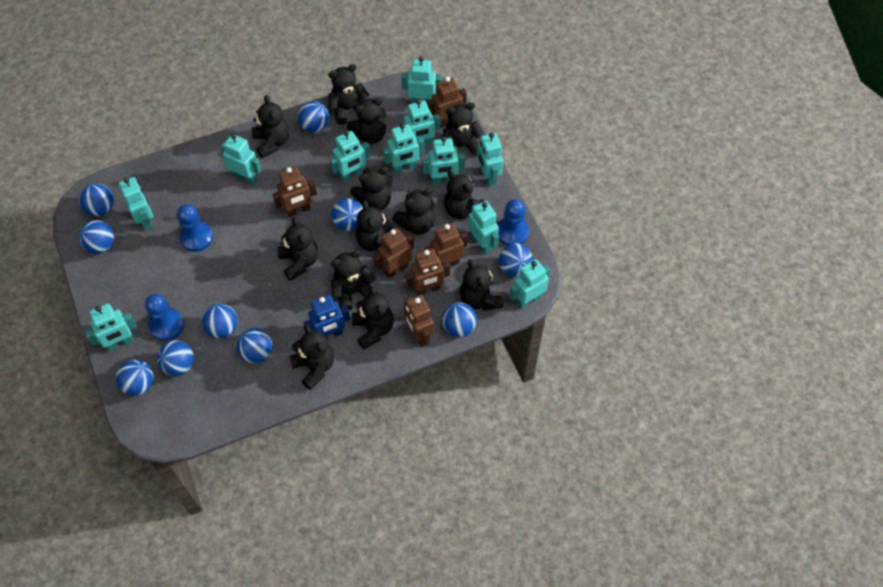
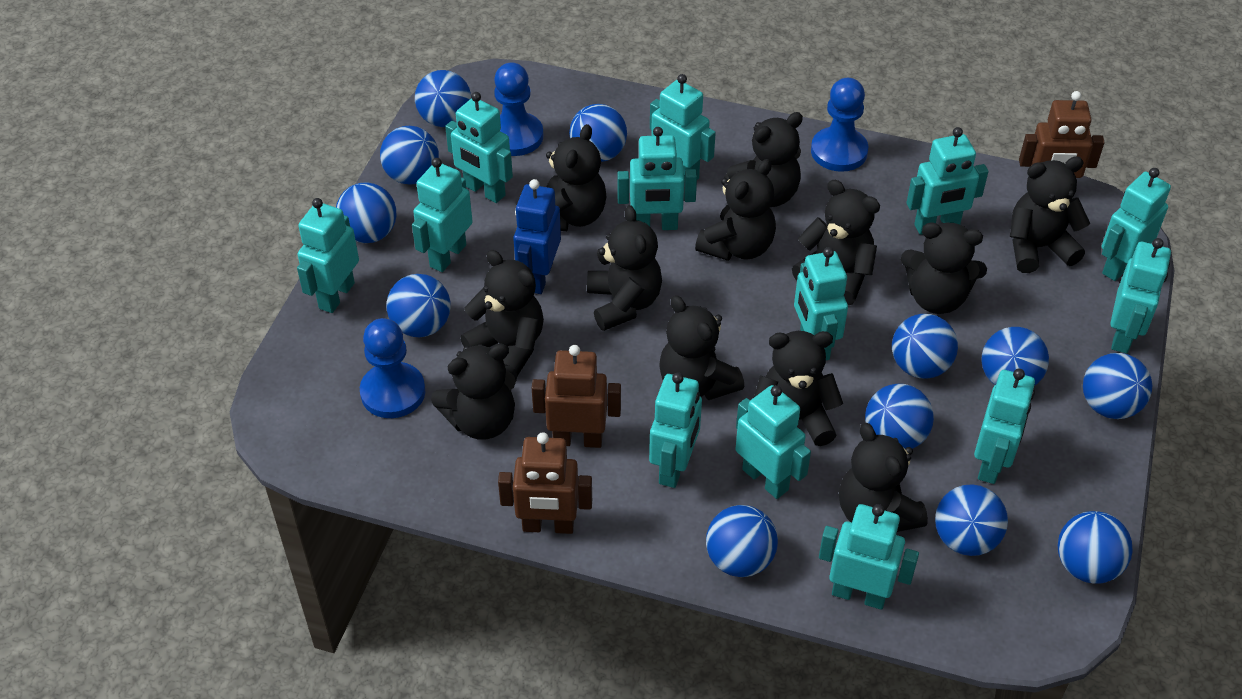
black teddy bear: [252,95,289,158] [278,217,318,281] [289,325,334,390] [328,64,369,125] [331,250,377,311] [346,98,386,144] [350,166,393,210] [352,286,394,350] [356,200,393,253] [392,188,435,235] [443,102,484,157] [444,171,484,219] [460,259,503,311] = 13 -> [431,343,518,440] [461,250,544,375] [546,124,606,231] [587,205,662,331] [659,295,744,400] [695,159,776,261] [722,112,803,207] [754,331,843,446] [792,180,880,305] [839,423,928,532] [901,223,987,314] [1010,156,1090,273] = 12
blue ball: [78,220,114,254] [79,183,114,217] [116,359,153,396] [157,340,194,376] [202,303,238,339] [236,328,273,363] [298,101,329,133] [331,198,363,231] [442,302,477,337] [499,243,533,277] = 10 -> [336,182,396,243] [380,126,439,185] [387,274,451,337] [415,70,471,127] [569,104,627,162] [706,505,778,577] [865,384,934,449] [892,314,958,379] [935,484,1008,556] [982,327,1049,386] [1058,511,1133,584] [1083,353,1152,419] = 12
brown robot: [272,167,317,217] [373,228,414,279] [403,295,434,347] [406,249,450,296] [425,223,467,266] [427,77,467,128] = 6 -> [498,432,592,534] [532,345,621,448] [1019,91,1105,178] = 3
turquoise robot: [85,303,137,351] [119,177,153,231] [221,134,262,185] [330,131,371,182] [383,123,425,174] [399,99,440,146] [401,56,442,104] [422,136,465,185] [468,201,499,254] [477,132,503,186] [509,259,550,309] = 11 -> [297,198,359,313] [412,158,473,272] [445,92,513,203] [617,127,697,230] [649,372,702,488] [650,74,716,183] [735,385,811,499] [794,247,848,360] [819,504,919,610] [906,127,989,235] [974,369,1035,484] [1102,168,1171,281] [1110,238,1171,353] = 13

